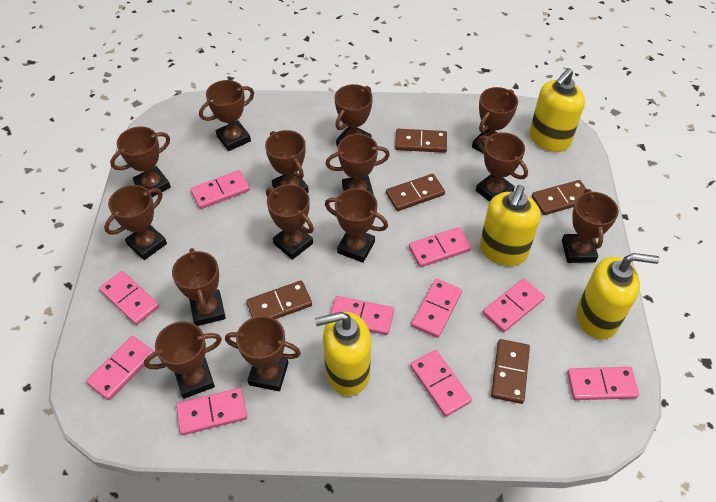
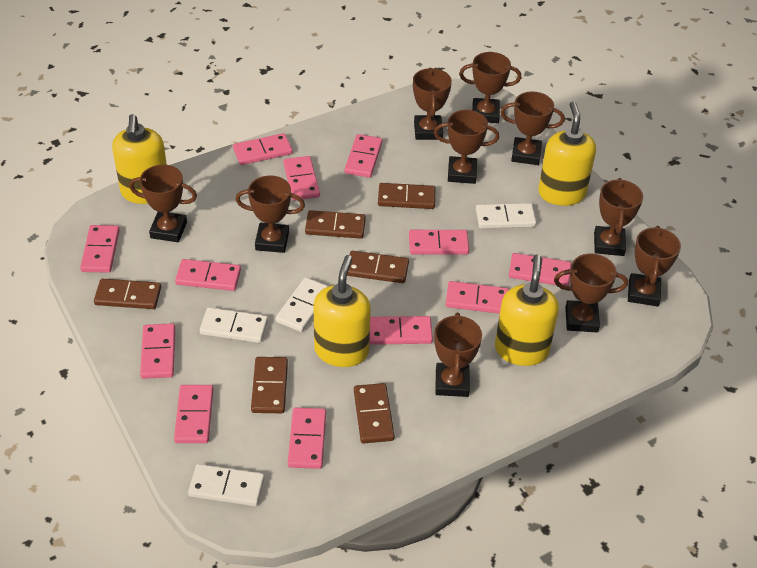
brown domino: [246,281,312,319] [386,174,445,211] [395,129,447,153] [491,339,530,404] [532,180,586,215] = 5 -> [94,279,161,309] [251,357,288,413] [305,210,366,239] [347,251,409,283] [354,383,395,444] [378,183,435,209] = 6
brown trophy: [104,185,167,260] [110,127,171,197] [144,321,222,399] [172,248,226,326] [199,80,254,151] [225,316,301,391] [265,130,309,193] [266,184,314,260] [325,134,390,195] [325,188,388,263] [335,84,373,146] [472,87,518,153] [476,132,528,202] [562,189,619,263] = 14 -> [129,165,197,242] [236,176,305,253] [413,68,452,140] [434,110,499,184] [434,313,482,397] [459,52,521,123] [500,91,565,165] [554,253,628,332] [594,178,643,256] [628,226,681,306] = 10
pink domino: [86,336,154,400] [99,271,159,325] [176,388,247,435] [190,170,250,209] [330,296,394,335] [409,227,472,267] [410,350,472,417] [411,279,462,338] [482,278,545,332] [567,367,639,400] = 10 -> [80,225,120,273] [140,323,175,379] [174,385,213,443] [175,259,241,291] [233,133,293,165] [283,156,320,201] [288,408,326,469] [345,134,382,178] [369,316,433,345] [409,230,469,255] [446,281,509,314] [509,253,571,286] = 12
white domino: none = 0 -> [188,464,265,506] [200,307,268,343] [275,277,329,332] [476,203,536,229] = 4

